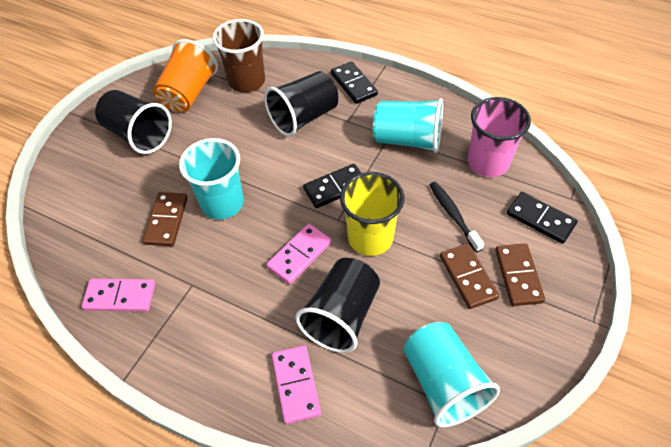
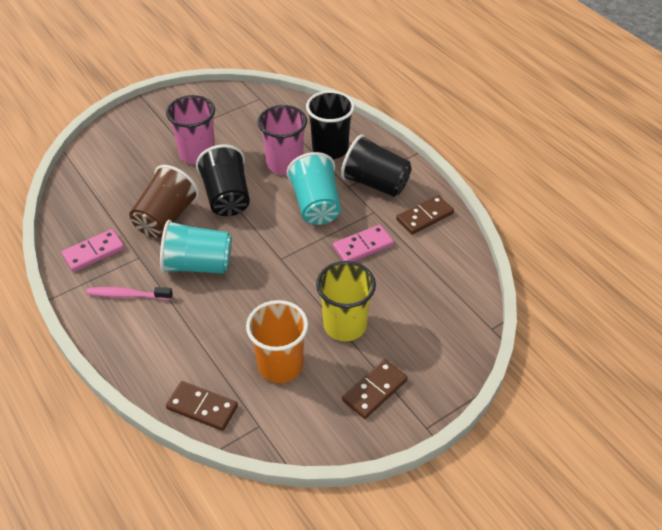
black domino: [303,164,361,208] [331,61,378,104] [507,192,578,244] = 3 -> none = 0
black toothbrush: [430,182,484,252] = 1 -> none = 0
pink cup: [467,97,531,177] = 1 -> [166,95,215,164] [257,105,307,175] = 2
pink domino: [82,279,155,312] [266,224,332,284] [272,345,321,424] = 3 -> [62,229,125,272] [333,225,394,262] = 2
pink toothbrush: none = 0 -> [86,287,173,300] = 1
turquoise cup: [179,138,244,220] [373,98,443,153] [404,322,500,427] = 3 -> [160,220,232,274] [287,152,341,225] = 2

